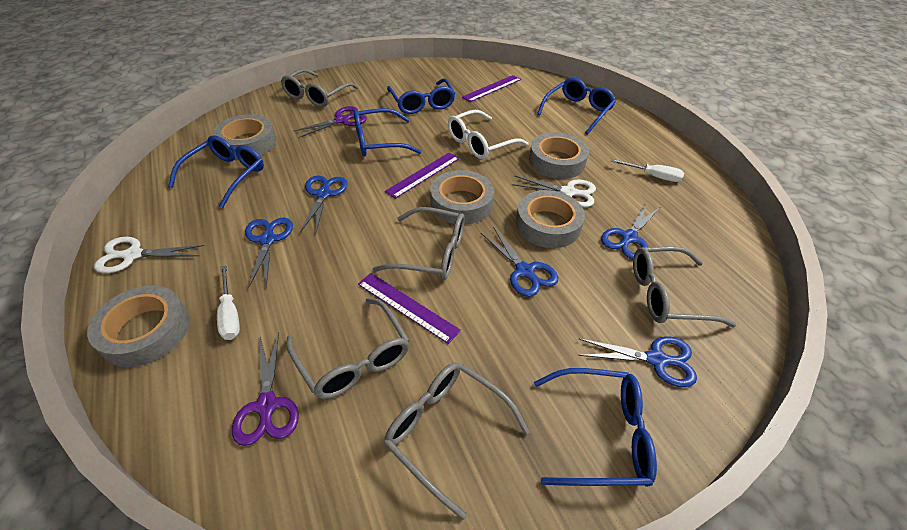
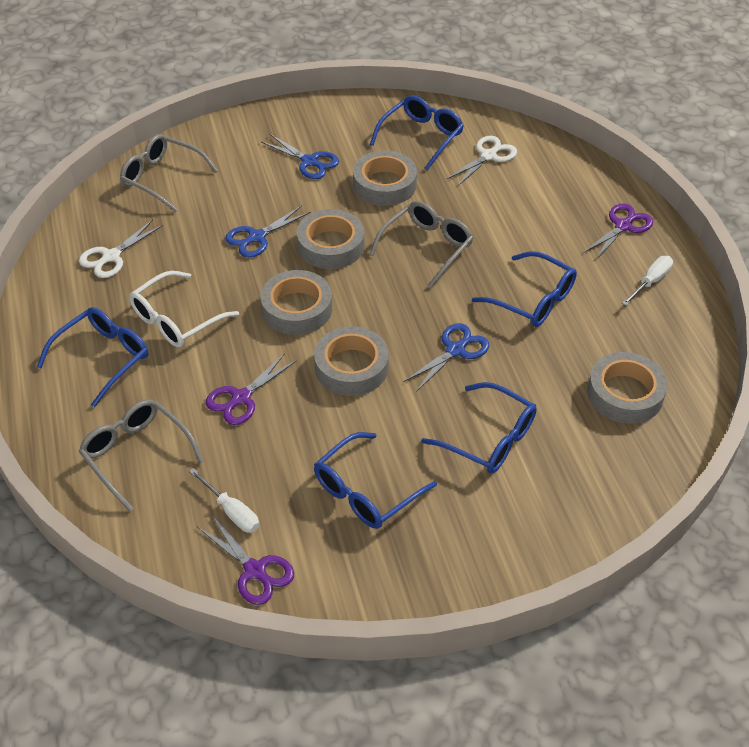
blue scissors: [245,218,293,289] [300,175,348,234] [481,227,558,297] [578,337,697,387] [601,202,660,259] = 5 -> [225,205,311,257] [261,134,339,179] [403,323,489,392] = 3
grey glasses: [281,69,359,107] [286,298,410,399] [373,207,465,280] [384,362,530,520] [633,246,736,327] = 5 -> [78,399,204,512] [120,134,218,212] [369,201,473,288] = 3
purple ruler: [358,273,461,344] [385,152,460,199] [462,75,521,102] = 3 -> none = 0
purple scissors: [232,332,299,446] [294,106,367,138] = 2 -> [198,516,294,605] [206,353,297,425] [583,203,653,261] = 3

